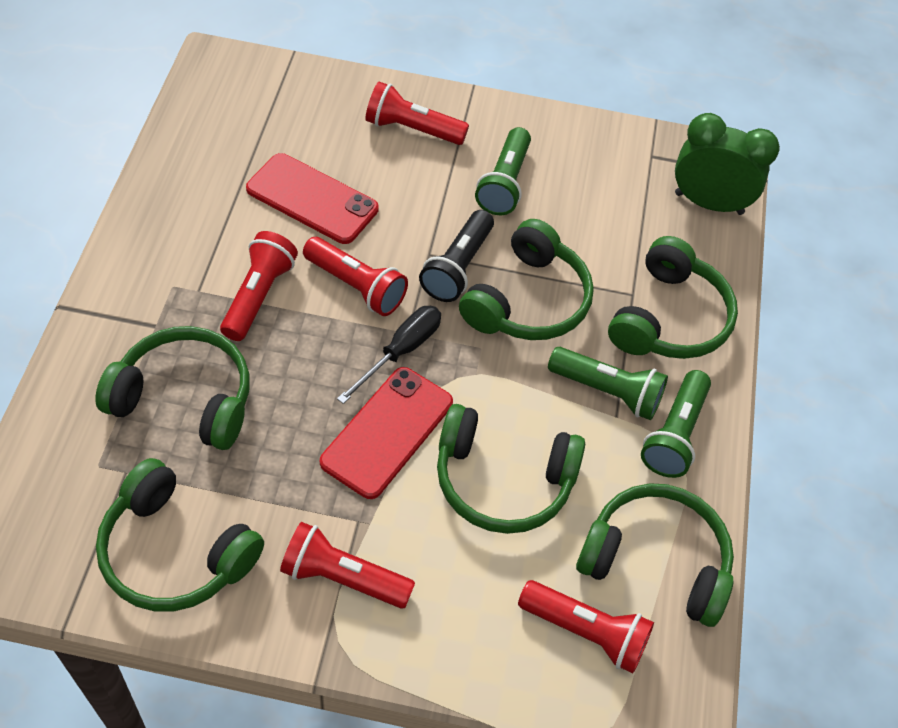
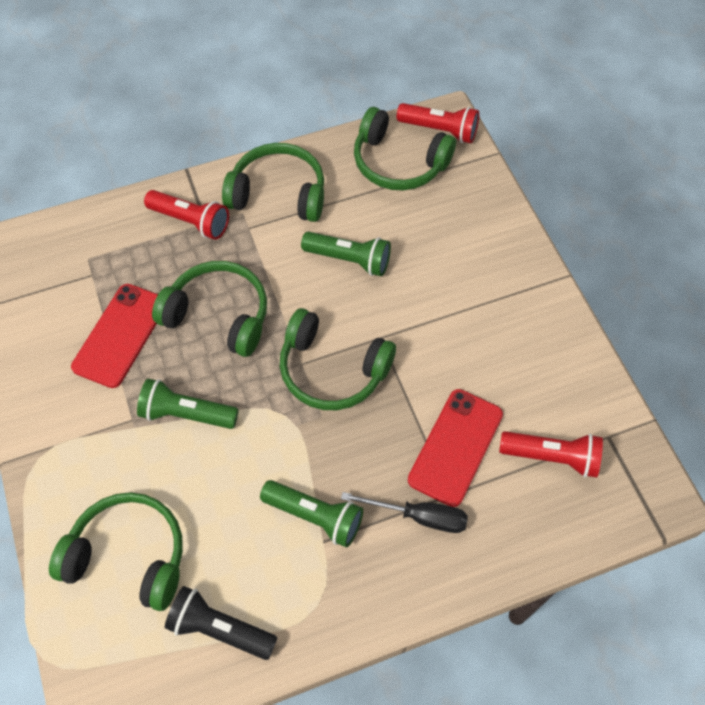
green clock: [675,113,780,215] = 1 -> none = 0
green headphones: [95,326,250,450] [96,458,264,611] [437,404,585,534] [459,219,594,340] [576,483,734,627] [608,236,738,359] = 6 -> [49,492,183,611] [152,261,267,357] [222,143,324,222] [280,308,396,410] [354,107,456,191] = 5
red flashlight: [220,231,298,341] [280,522,415,609] [303,237,408,316] [365,82,469,145] [518,580,654,673] = 5 -> [144,190,229,240] [397,103,479,143] [499,431,603,478] = 3

